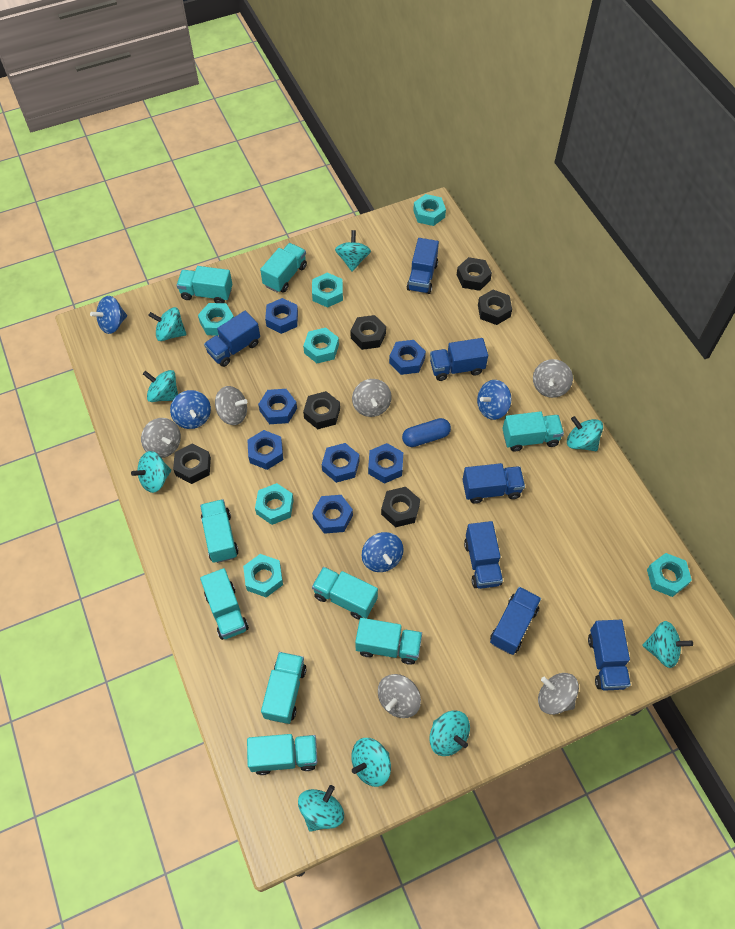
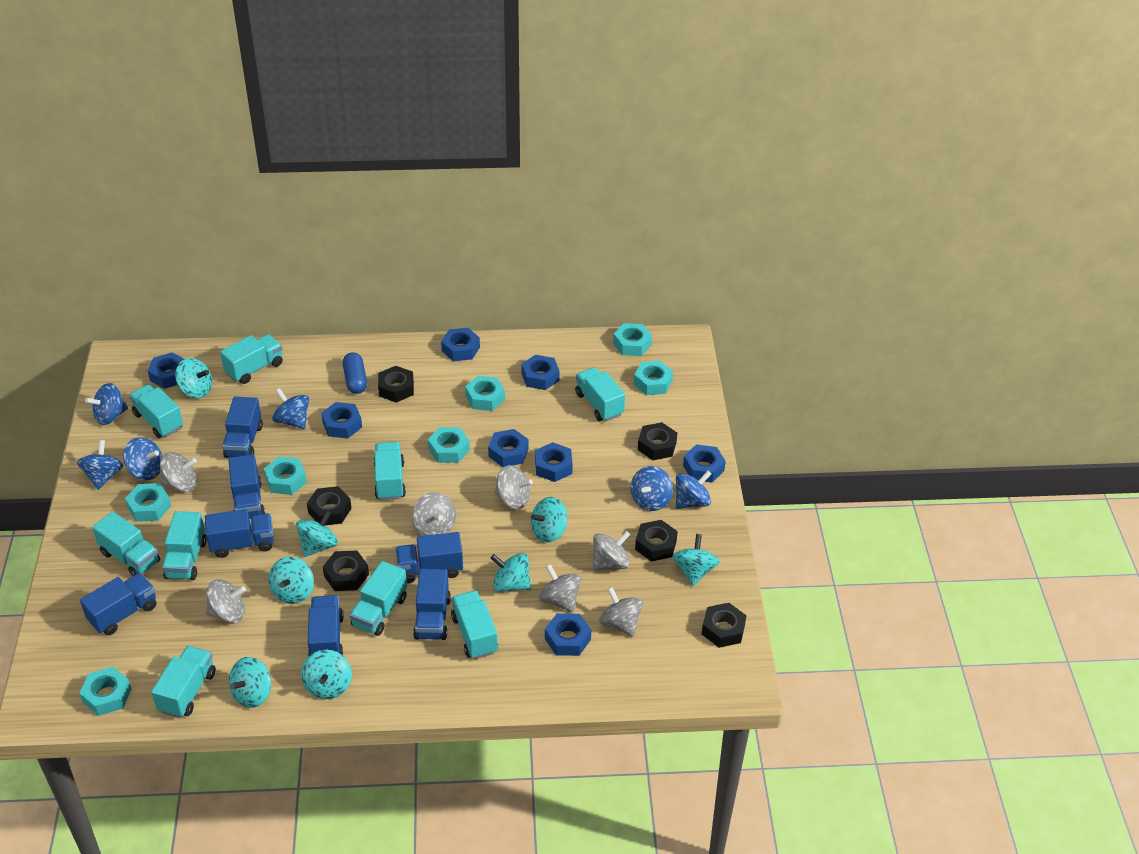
blue nut: [247,430,283,470] [258,389,297,424] [265,298,298,334] [312,495,353,534] [322,443,360,483] [368,443,403,484] [389,340,426,375] = 7 -> [148,352,184,389] [321,402,362,439] [441,328,480,361] [488,429,529,467] [521,355,560,390] [535,442,573,482] [545,613,591,656] [683,444,726,483] = 8
blue spinning top: [90,296,127,334] [170,390,211,429] [362,532,404,572] [477,380,511,420] = 4 -> [77,440,123,490] [85,383,128,425] [123,437,162,480] [272,388,309,429] [631,466,673,511] [676,471,712,509] = 6
grey spinning top: [141,418,181,458] [215,386,247,425] [352,379,392,417] [378,674,421,718] [533,359,573,398] [538,673,579,715] = 6 -> [160,452,197,492] [206,579,246,623] [412,492,456,536] [495,465,533,509] [539,564,582,612] [593,531,630,571] [599,587,643,637] = 7
turquoise spinning top: [131,451,171,493] [143,370,178,402] [148,307,187,341] [298,785,344,832] [335,230,371,272] [351,738,391,787] [429,711,470,756] [567,416,603,451] [642,621,693,668] = 9 -> [175,358,212,398] [229,657,271,708] [269,557,314,604] [296,511,338,557] [301,650,352,699] [491,553,531,592] [531,497,568,543] [673,534,719,586] = 8

